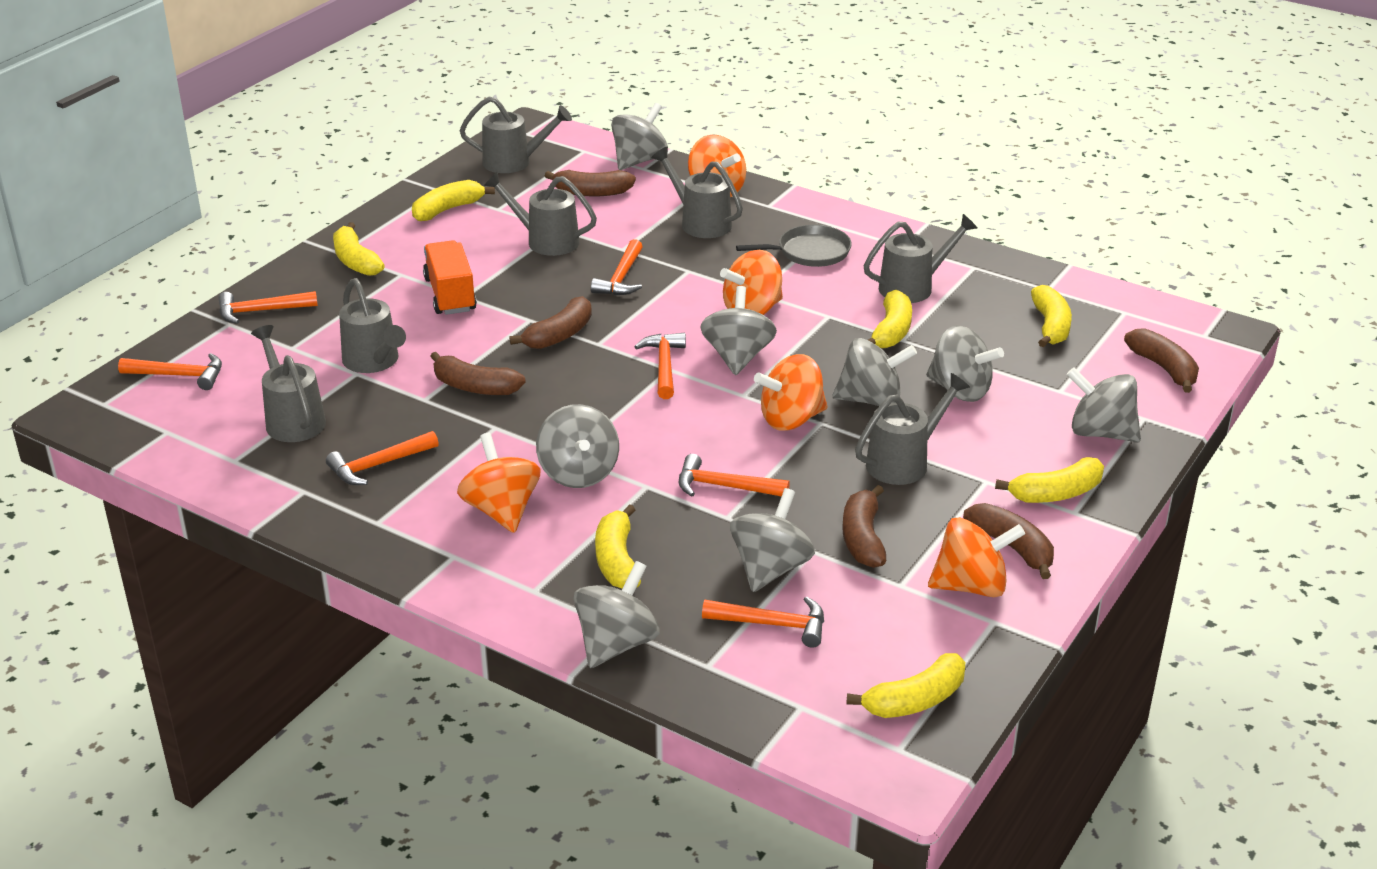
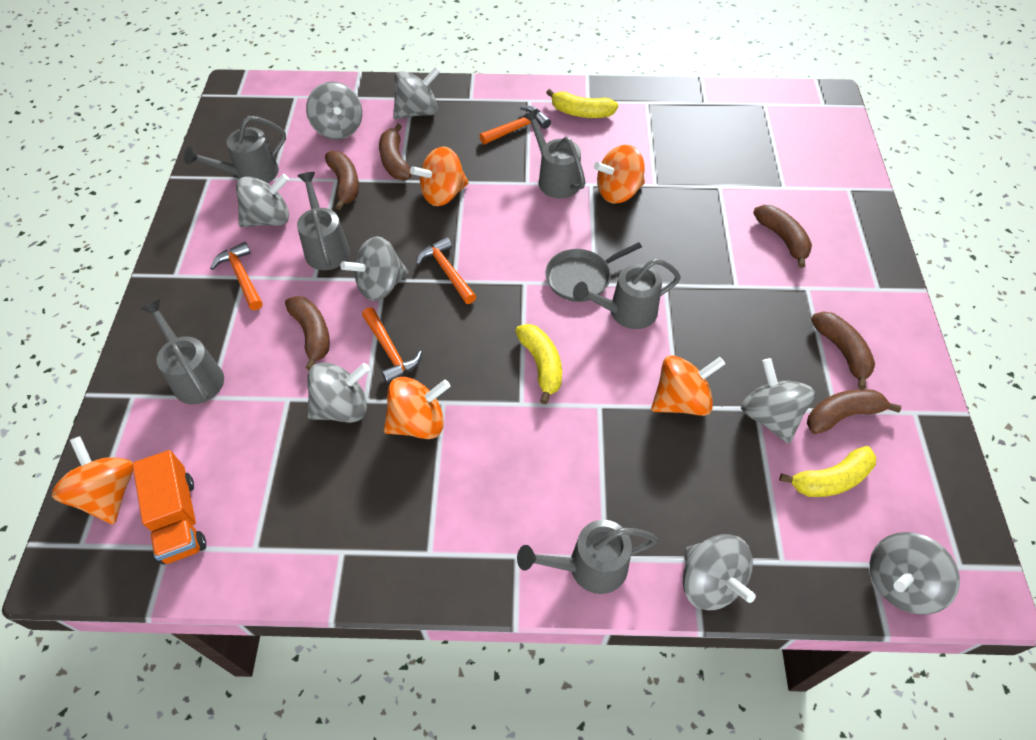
grey watering can: [251,325,326,442] [339,278,406,373] [460,96,572,173] [484,171,597,256] [652,147,743,238] [855,373,970,485] [864,214,977,303] = 7 -> [140,299,224,404] [184,116,286,183] [297,172,350,270] [517,520,658,594] [523,109,586,198] [573,259,681,329] = 6
orange hammer: [118,353,222,390] [218,291,318,324] [326,431,439,485] [591,239,643,295] [634,333,686,399] [679,454,790,497] [702,597,824,648] = 7 -> [210,242,263,310] [362,307,422,384] [416,237,476,304] [480,106,551,144] = 4
yellow banana: [333,222,385,276] [412,180,495,221] [595,504,641,588] [846,653,965,718] [868,290,912,348] [995,457,1104,503] [1031,285,1072,348] = 7 -> [515,324,562,404] [546,89,618,118] [779,446,876,497] = 3

